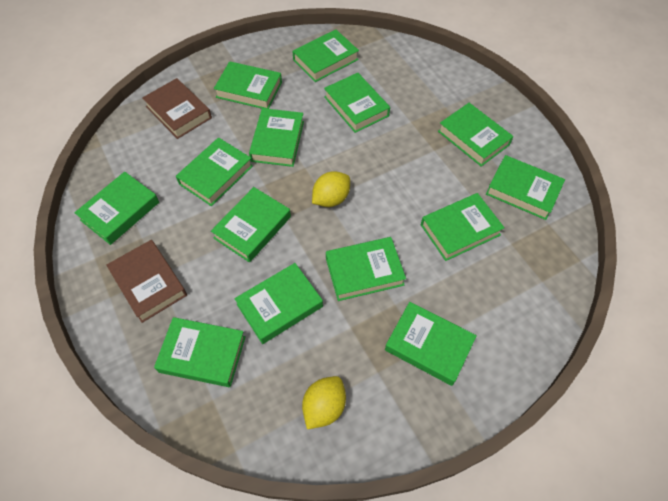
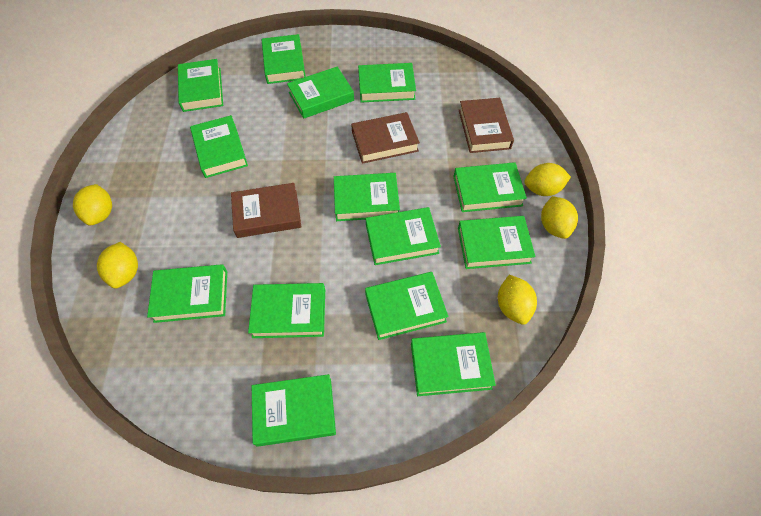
brown book: [106,240,187,323] [142,78,212,139] = 2 -> [231,183,301,238] [351,112,420,164] [459,98,514,153] = 3
yellow lemon: [302,376,346,429] [312,171,350,207] = 2 -> [73,184,112,226] [97,242,138,289] [498,275,537,325] [524,163,571,196] [541,196,578,239] = 5

